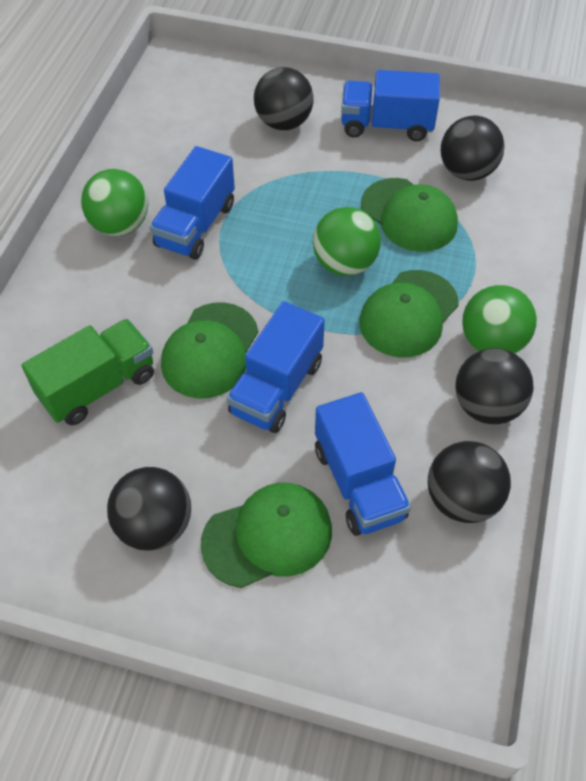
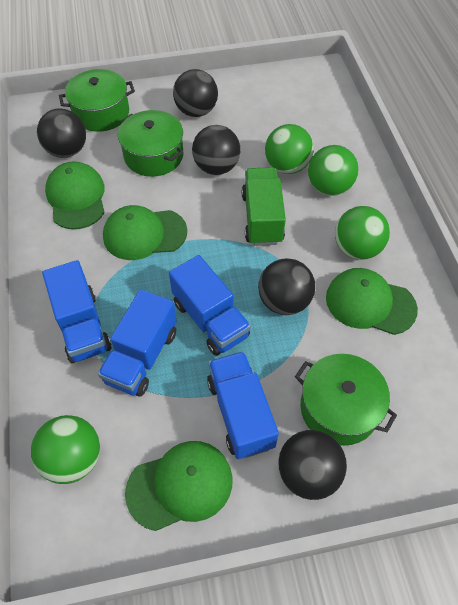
green ball: [81,169,148,236] [313,207,381,276] [462,285,537,354] = 3 -> [31,415,100,484] [265,124,314,174] [308,145,358,196] [335,206,390,260] = 4
green pot: none = 0 -> [59,69,135,132] [118,110,184,177] [295,354,397,446] = 3

